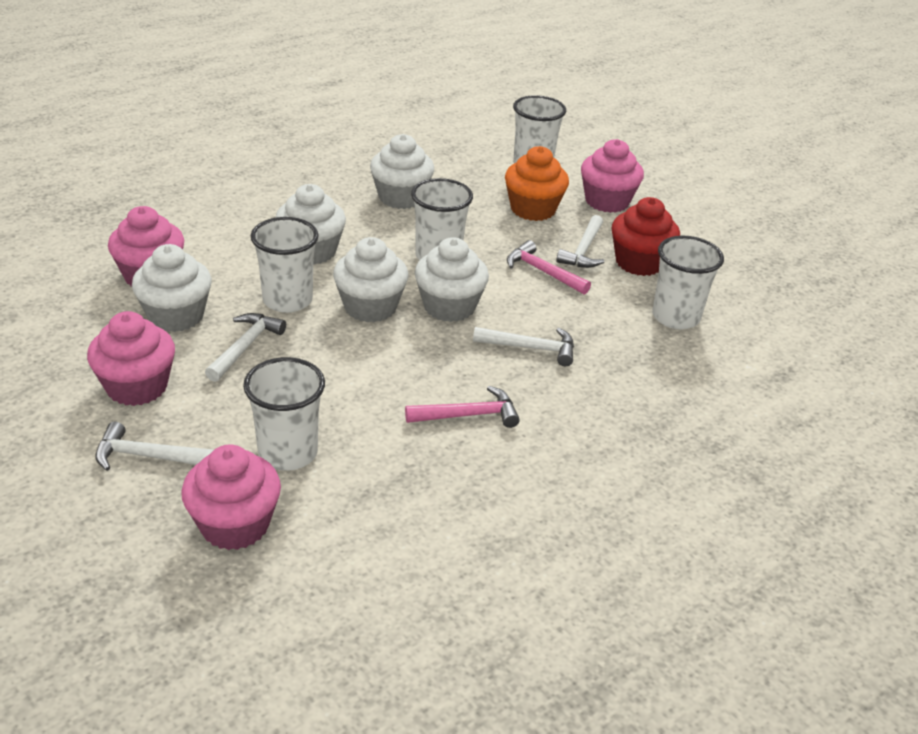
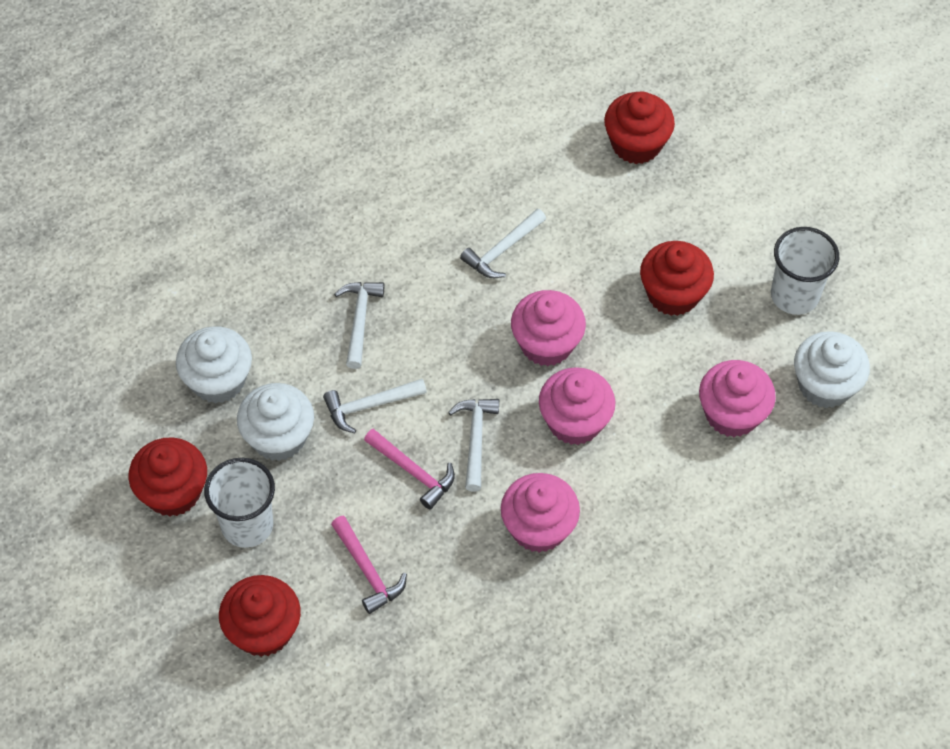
orange cupcake: [505,146,569,221] = 1 -> none = 0
red cupcake: [612,197,680,276] = 1 -> [128,437,207,517] [219,575,301,657] [604,91,675,164] [640,241,714,316] = 4
white cup: [243,357,325,471] [251,217,319,313] [411,178,473,260] [513,95,566,163] [652,236,724,329] = 5 -> [204,458,275,548] [771,227,839,315] = 2
white cupcake: [132,244,212,332] [275,184,346,265] [333,237,408,322] [370,134,434,209] [414,237,489,322] = 5 -> [176,326,252,404] [237,383,314,461] [794,331,870,408] = 3

